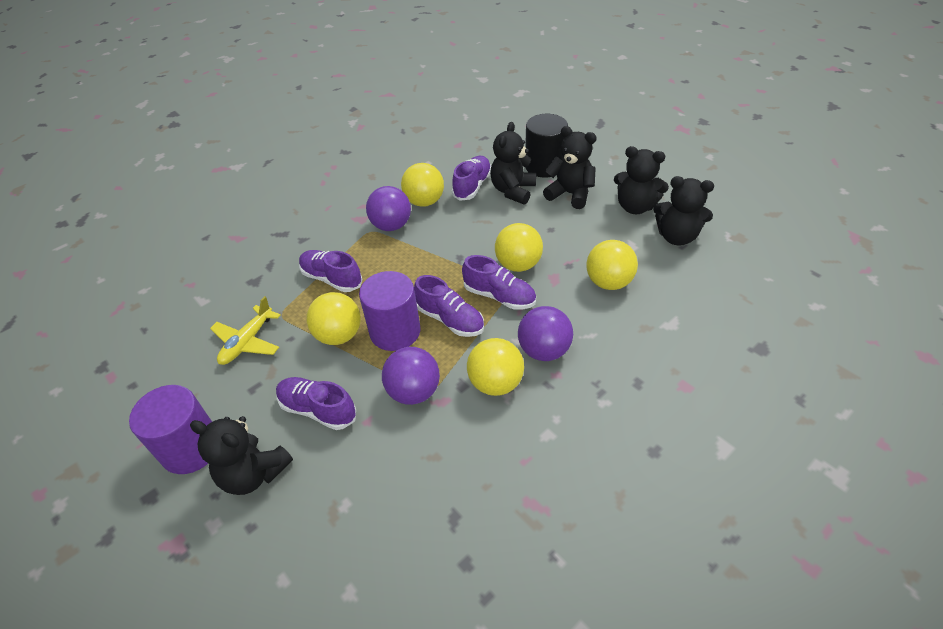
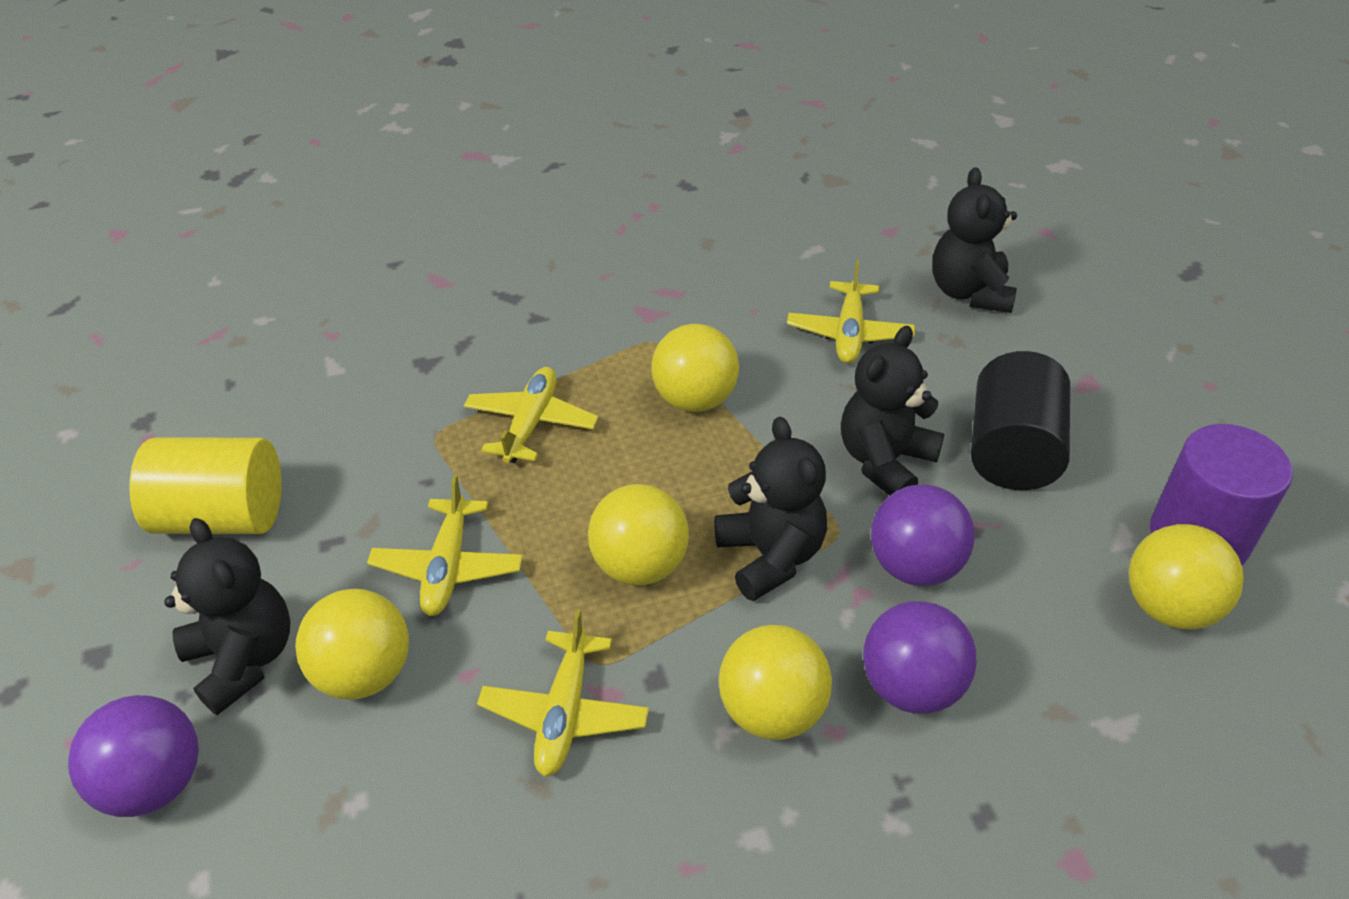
black teddy bear: [190,416,293,495] [490,122,536,204] [543,126,597,209] [614,146,669,214] [653,176,714,246] = 5 -> [164,518,291,715] [714,417,827,601] [841,326,944,496] [932,167,1017,313] = 4
purple cylinder: [129,385,212,474] [359,271,421,351] = 2 -> [1150,424,1293,565] = 1
purple shoe: [276,377,356,430] [299,250,362,292] [414,275,484,337] [452,156,491,201] [462,255,536,310] = 5 -> none = 0
yellow cylinder: none = 0 -> [129,438,282,534] = 1
yellow plane: [210,296,281,365] = 1 -> [367,475,523,616] [464,367,598,463] [477,609,649,777] [787,260,915,363] = 4

